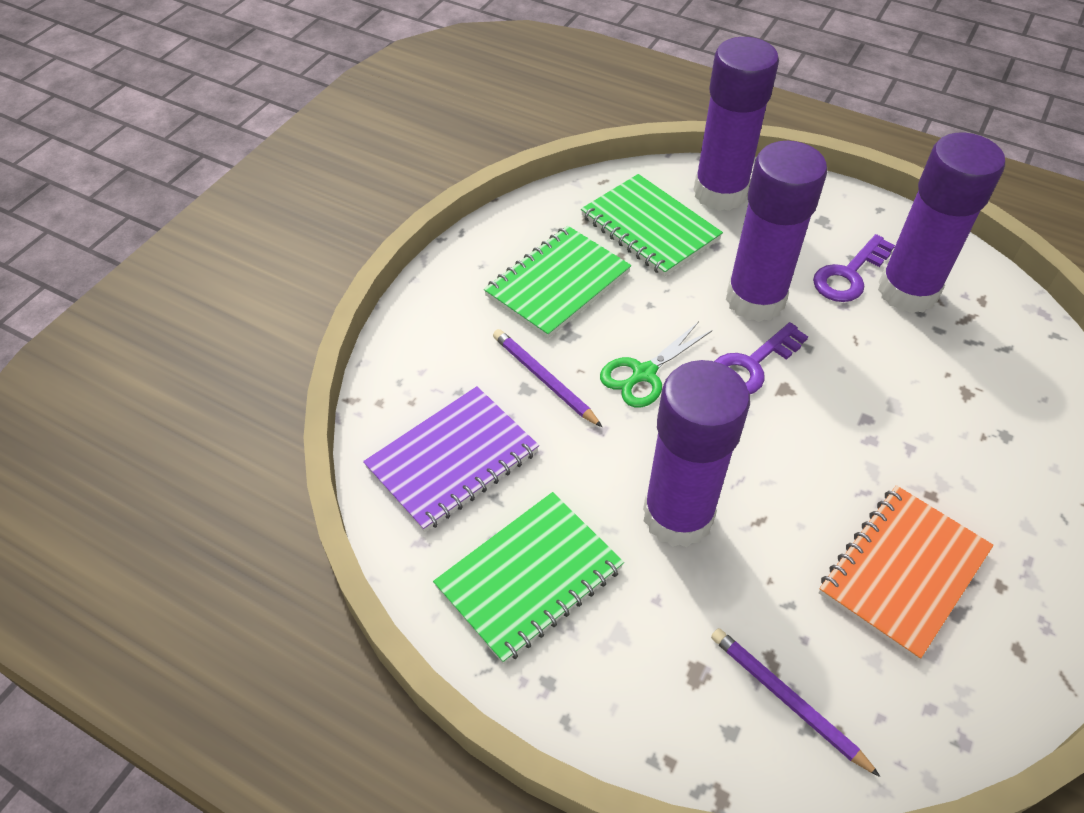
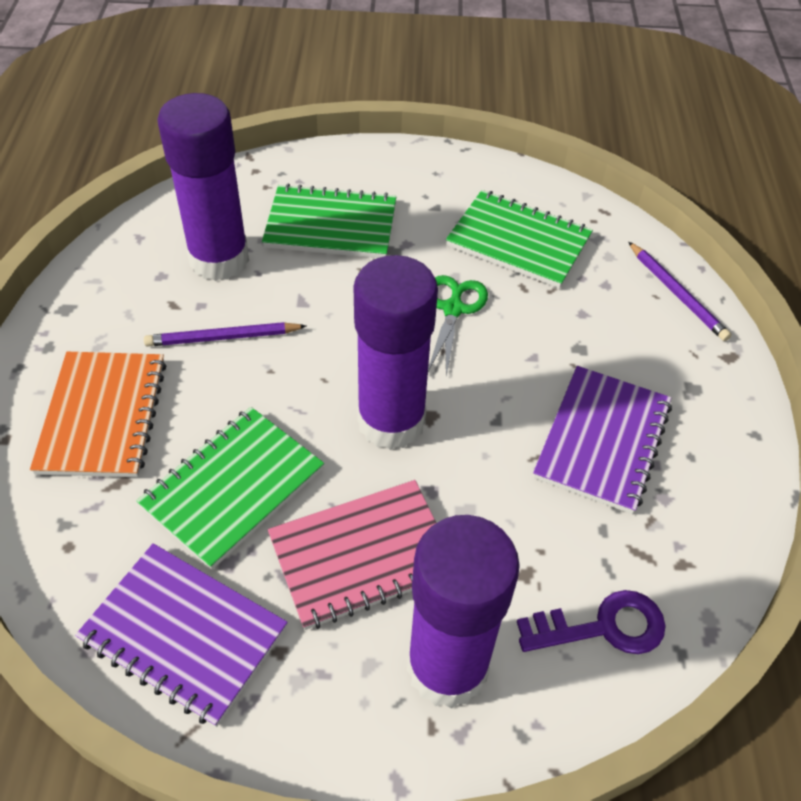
pink notebook: none = 0 -> [268,480,436,630] = 1
purple glue stick: [643,360,750,547] [693,37,779,211] [726,141,827,322] [878,132,1005,313] = 4 -> [157,93,249,281] [353,255,438,450] [407,515,520,709] = 3
purple key: [714,322,808,394] [813,234,895,302] = 2 -> [517,590,665,654] = 1
purple notebook: [363,386,539,532] = 1 -> [75,543,288,727] [533,366,672,514] = 2

